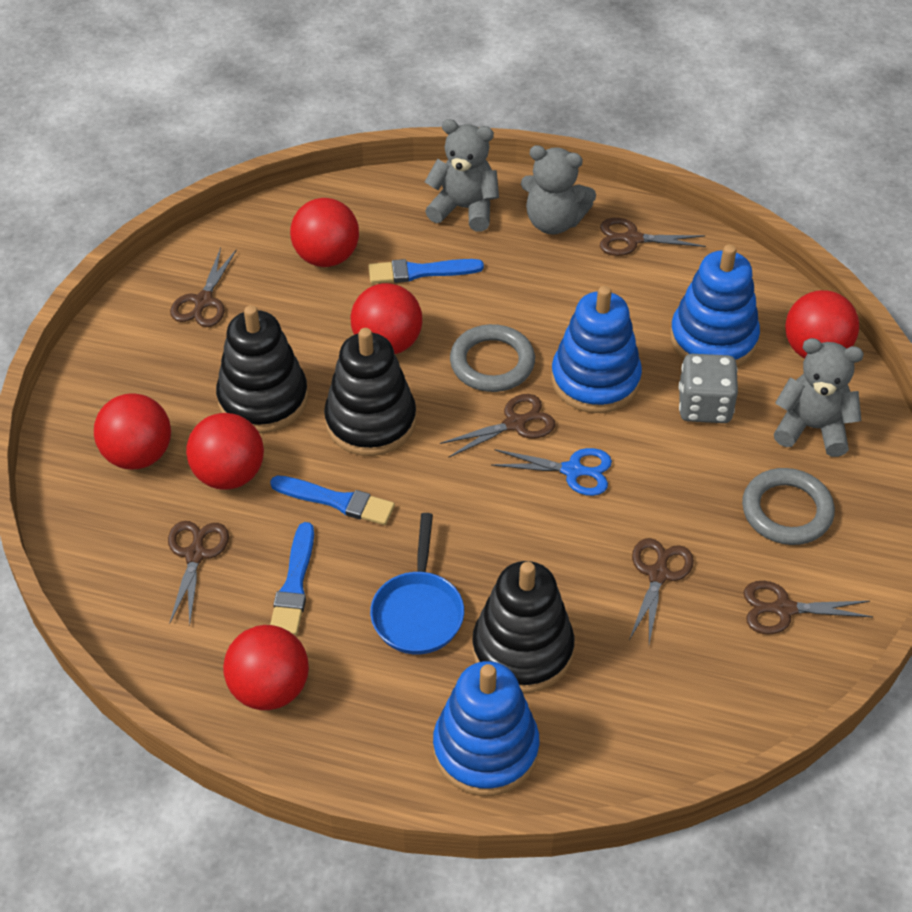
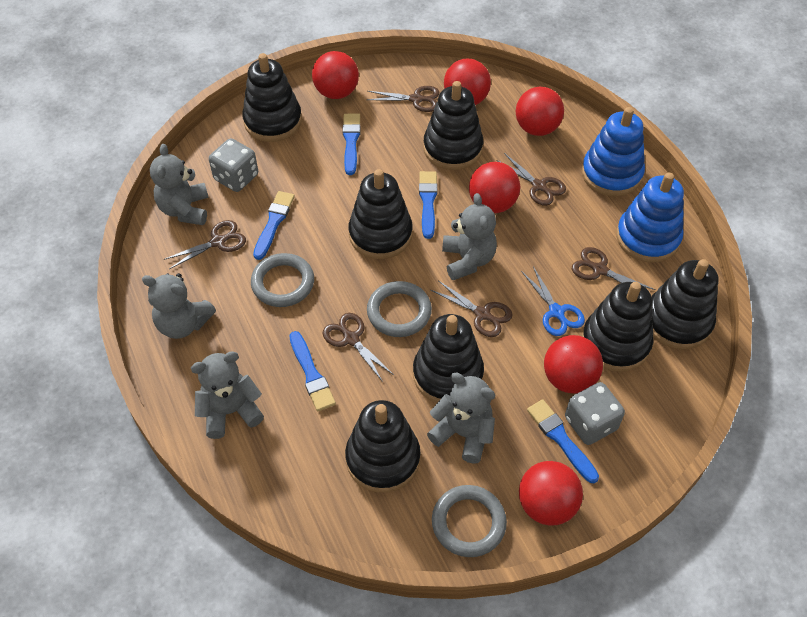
black stacking toy: [216,305,308,433] [324,328,416,456] [472,561,574,693] = 3 -> [242,53,302,142] [345,400,420,493] [348,169,413,259] [413,314,484,403] [423,81,483,170] [582,282,653,372] [651,259,718,349] = 7
blue brush: [270,475,395,525] [270,522,314,635] [369,259,484,284] = 3 -> [253,191,295,260] [289,331,336,411] [342,114,361,175] [419,171,438,239] [527,399,599,483] = 5
blue pan: [370,513,464,655] = 1 -> none = 0
blue stacking toy: [433,661,539,796] [551,286,642,413] [670,244,760,367] = 3 -> [582,107,645,196] [616,173,684,263] = 2
grey dice: [679,354,738,423] = 1 -> [209,138,258,192] [565,382,625,445] = 2
grey ring: [450,324,535,392] [742,468,835,545] = 2 -> [251,253,314,307] [367,281,432,337] [432,485,507,557] = 3
grey teddy bear: [425,119,499,232] [521,145,596,235] [774,338,864,457] = 3 -> [142,273,216,339] [150,144,209,225] [191,351,264,439] [427,373,495,464] [442,193,497,280] = 5

